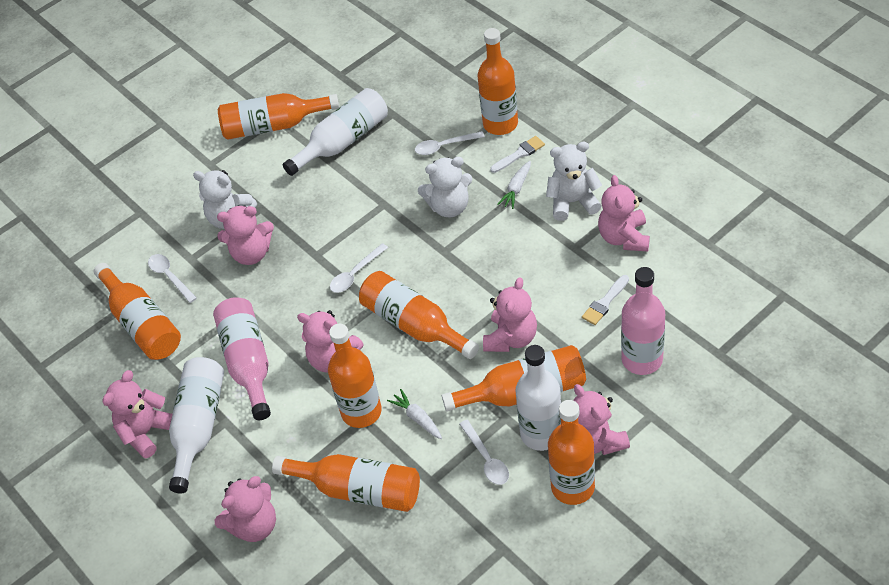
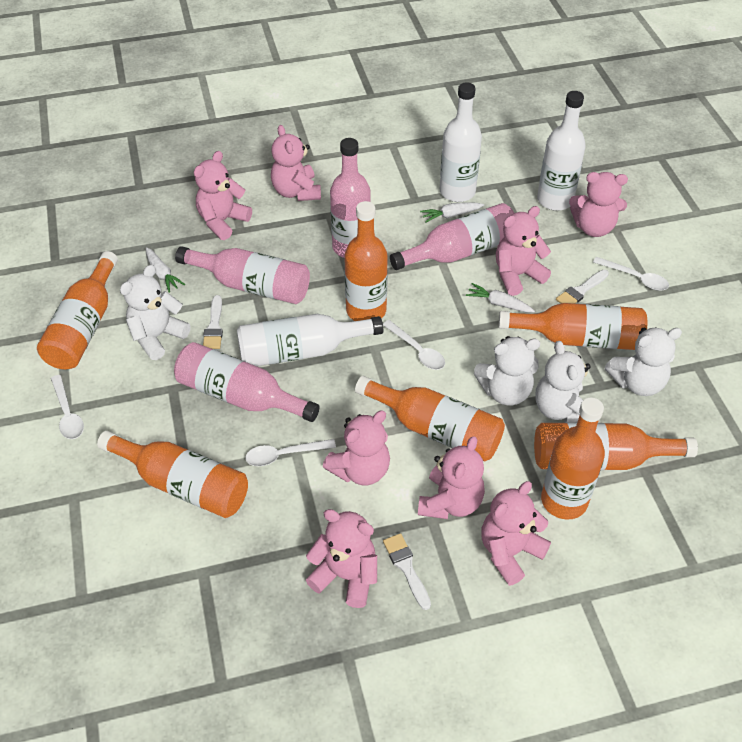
orange bottle: [94,263,181,360] [218,93,339,140] [272,454,420,512] [328,323,382,428] [359,271,479,359] [442,345,586,411] [478,28,518,135] [548,400,595,505] = 8 -> [37,251,118,369] [97,431,248,518] [344,201,388,321] [355,376,505,461] [499,303,647,350] [534,423,698,470] [541,398,605,520] = 7
pink bottle: [213,297,271,420] [621,267,665,375] = 2 -> [174,342,320,422] [175,246,310,304] [330,138,371,258] [390,203,514,270] = 4
pink teddy bear: [103,370,173,459] [215,476,276,542] [217,205,274,265] [297,310,364,373] [483,277,537,352] [573,384,630,455] [598,175,650,252] = 7 -> [194,151,252,240] [271,125,321,201] [306,509,377,608] [323,411,390,486] [418,436,485,519] [481,481,551,586] [496,206,551,296] [569,172,628,237] = 8
white brush: [490,136,545,173] [582,275,629,325] = 2 -> [203,295,223,349] [383,533,431,610] [556,270,609,304] = 3
white carrot: [387,389,442,439] [497,161,531,209] = 2 -> [146,247,185,292] [420,202,484,223] [466,283,535,313] = 3
white teddy bear: [193,170,257,229] [418,157,473,217] [546,142,602,221] = 3 -> [120,265,191,360] [474,336,540,405] [535,341,591,423] [604,327,682,396] = 4

